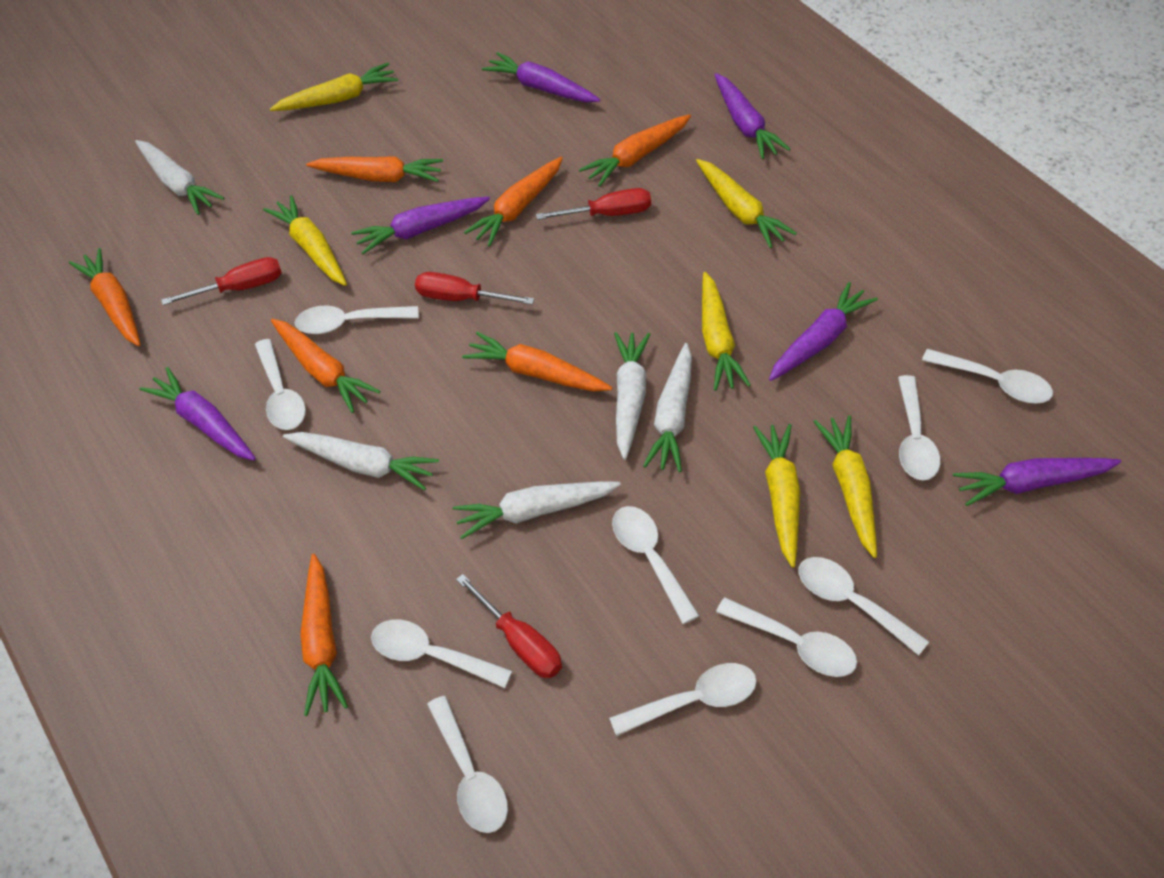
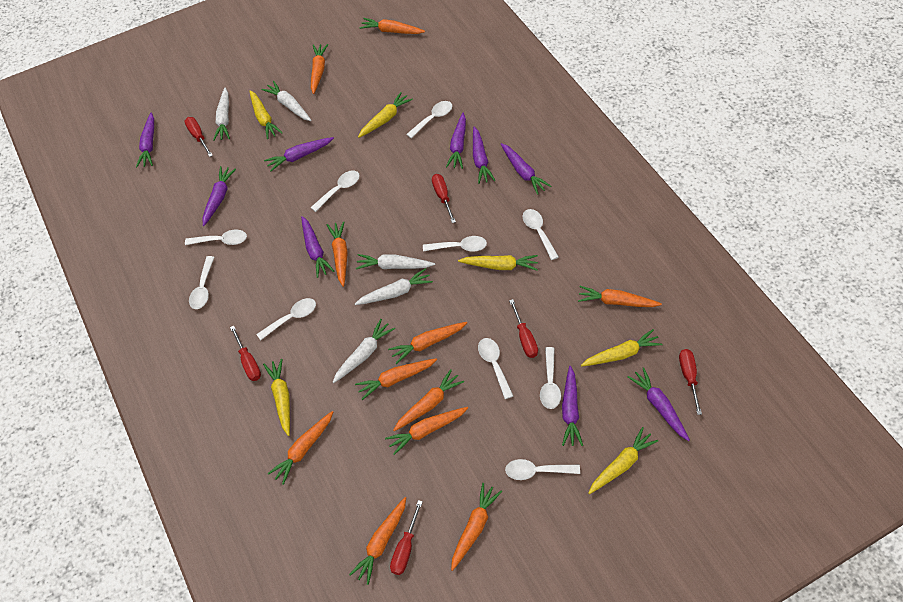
orange carrot: [69,248,141,346] [271,319,380,413] [300,554,348,716] [306,156,443,182] [462,332,612,392] [464,157,563,246] [579,114,691,187] = 7 -> [268,411,333,485] [311,44,328,94] [327,221,348,287] [349,497,406,585] [355,358,437,400] [360,18,425,34] [385,407,468,455] [388,322,467,364] [393,369,464,431] [451,483,502,571] [578,286,662,307] = 11
purple carrot: [139,367,256,460] [351,197,490,254] [482,52,600,102] [714,73,790,159] [769,282,878,381] [953,458,1121,506] = 6 -> [136,113,154,167] [202,166,236,226] [264,137,334,172] [301,216,334,278] [446,113,466,169] [473,127,496,184] [501,143,551,195] [562,366,583,446] [628,367,690,441] = 9
red screwdriver: [161,257,282,305] [415,272,534,305] [456,574,562,678] [536,188,651,220] = 4 -> [184,117,213,157] [230,326,261,381] [390,500,423,575] [432,174,456,223] [509,299,538,358] [679,349,702,415] = 6

